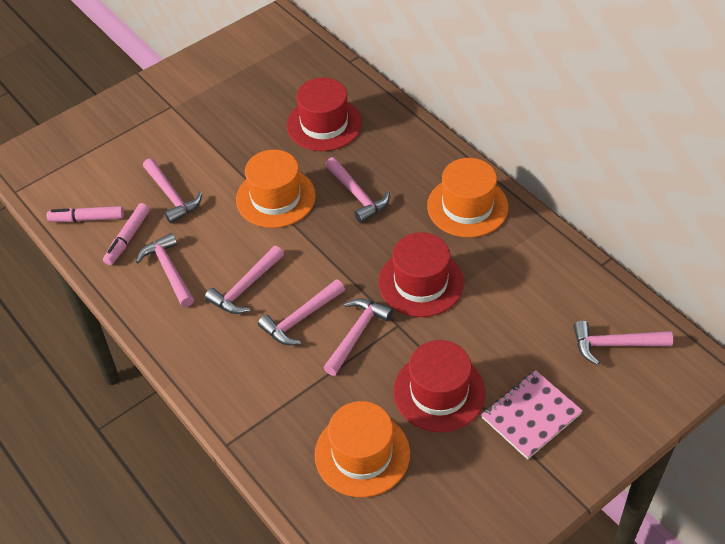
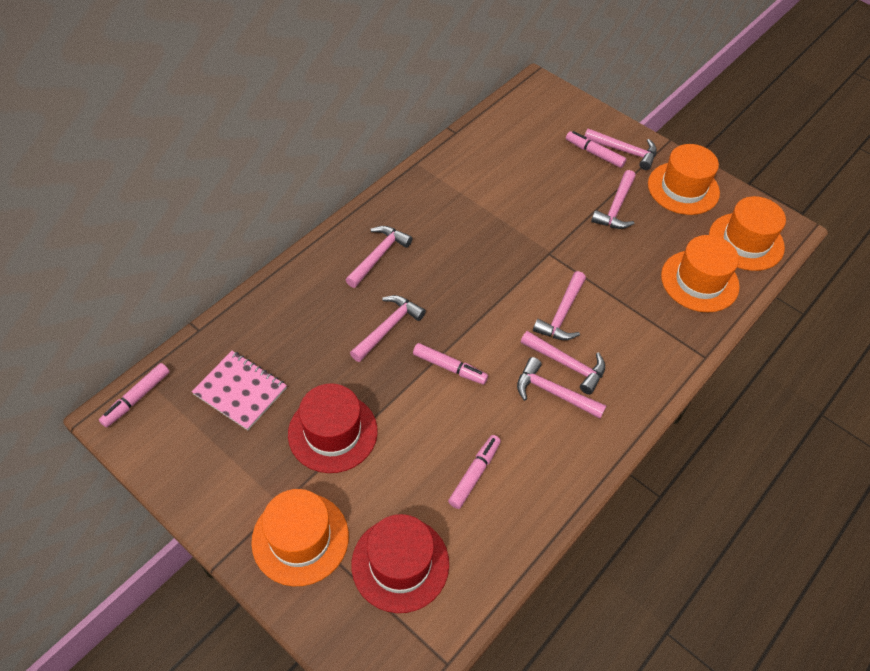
orange hat: [236,150,316,228] [315,401,410,498] [427,158,508,238] = 3 -> [251,489,349,586] [648,144,720,215] [661,235,740,312] [709,196,786,271] = 4
pink marker: [47,206,124,222] [103,203,150,265] = 2 -> [99,363,170,428] [413,343,488,384] [448,435,501,509] [566,131,627,168] = 4
red hat: [287,78,362,151] [378,232,464,317] [393,340,486,432] = 3 -> [288,383,378,473] [351,514,449,613] = 2

